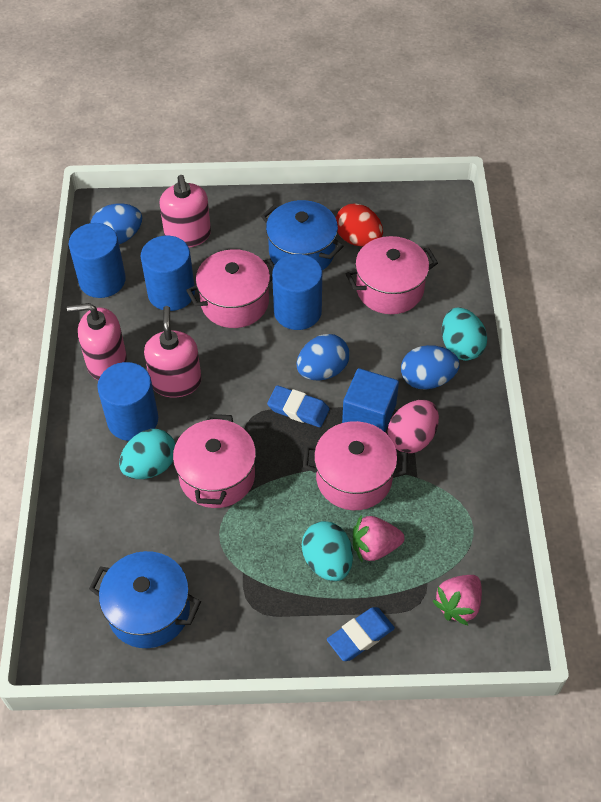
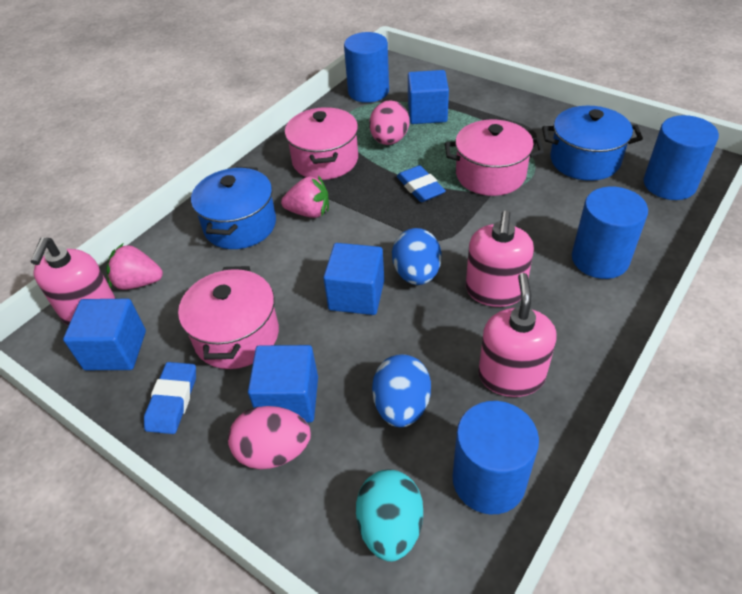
blue cube: [342,368,399,432] = 1 -> [63,299,146,370] [248,345,318,423] [323,243,384,315] [408,70,449,124] = 4
blue egg: [90,203,142,244] [296,334,350,381] [401,345,460,390] = 3 -> [372,354,431,427] [392,228,442,285] = 2
pink egg: [388,400,439,453] = 1 -> [228,406,311,469] [369,101,409,145] = 2
pink pot: [173,414,256,508] [186,249,275,328] [303,421,408,510] [346,236,438,314] = 4 -> [178,266,279,369] [285,107,358,180] [445,120,544,196] = 3
red egg: [336,203,383,247] = 1 -> none = 0
turquoise egg: [119,429,175,479] [302,521,353,581] [442,307,487,361] = 3 -> [356,470,423,562] = 1

